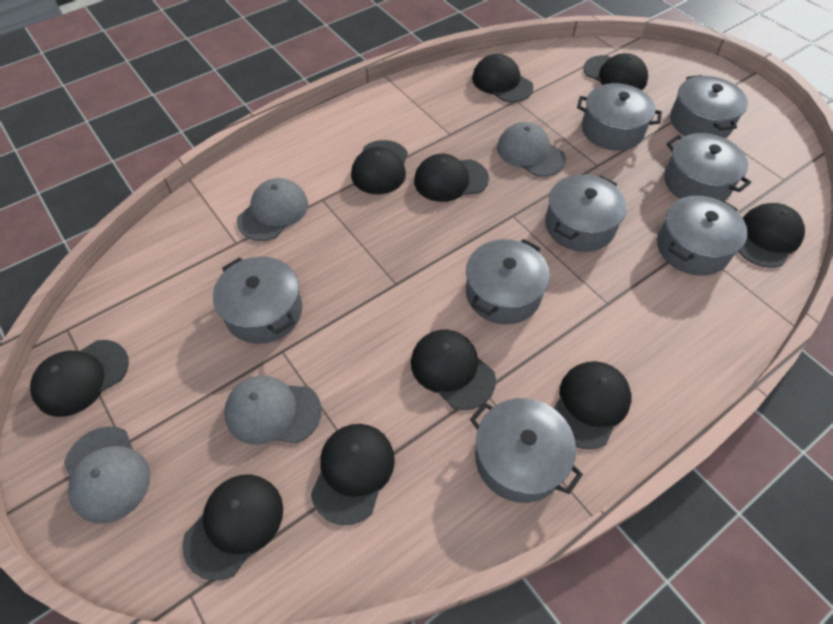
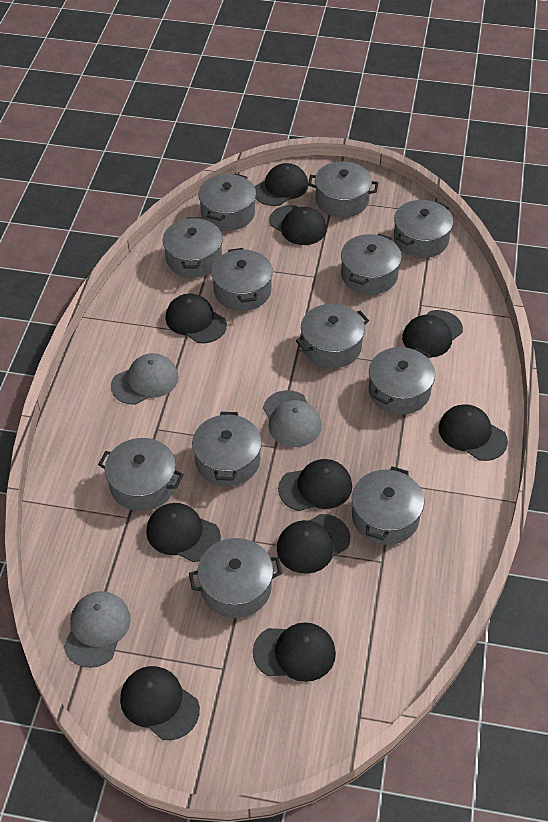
grey cap: [64,426,150,524] [224,376,322,445] [237,178,308,241] [497,122,566,177] = 4 -> [64,591,131,668] [111,353,179,405] [263,390,321,447] = 3
grey pot: [213,257,302,344] [466,239,550,324] [470,398,583,503] [545,174,627,252] [577,83,662,150] [657,196,748,276] [664,133,751,201] [670,75,748,138] = 8 -> [98,438,184,511] [163,217,223,278] [189,538,282,618] [192,412,262,486] [198,173,256,231] [211,248,273,311] [296,304,369,368] [308,161,378,217] [341,233,402,295] [352,466,424,545] [369,347,435,415] [394,200,453,258] = 12

